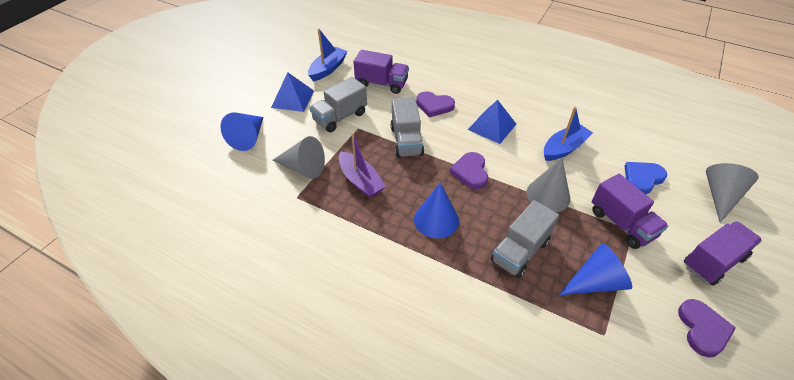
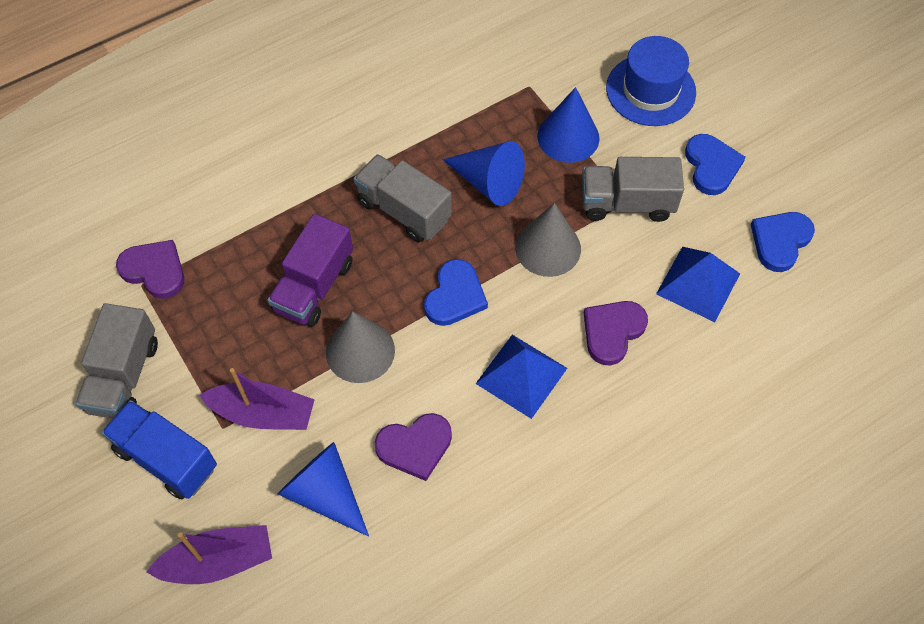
blue boat: [308,29,348,81] [544,107,593,161] = 2 -> none = 0
blue hat: none = 0 -> [606,36,696,126] = 1
blue heart: [624,162,667,194] = 1 -> [424,259,488,326] [685,134,746,195] [751,212,815,272] = 3
blue truck: none = 0 -> [102,400,217,499] = 1
grey cone: [272,136,325,179] [526,158,570,212] [706,163,758,223] = 3 -> [326,311,395,383] [515,203,581,277] = 2
purple boat: [339,132,386,198] = 1 -> [147,525,272,584] [200,368,315,430] = 2
purple truck: [353,50,409,94] [592,174,668,249] [684,221,762,285] = 3 -> [268,214,353,327] = 1

